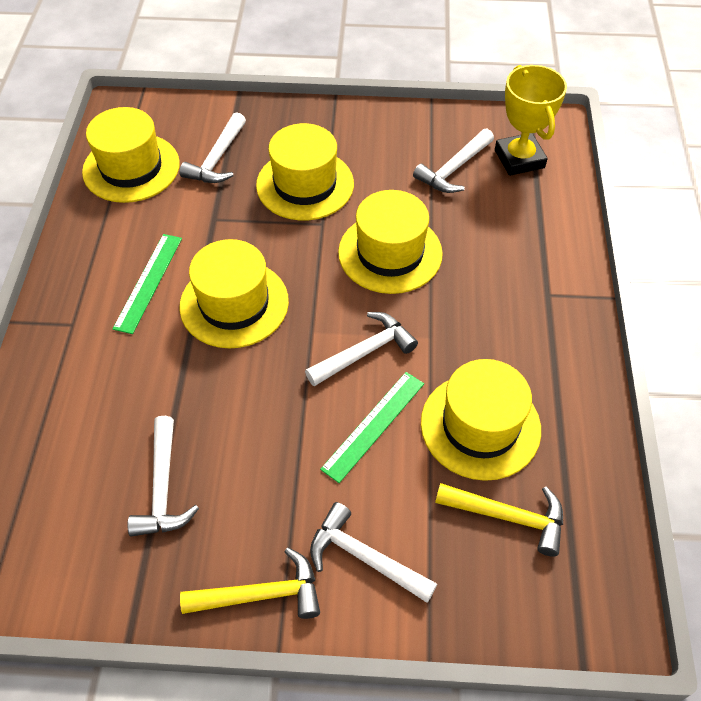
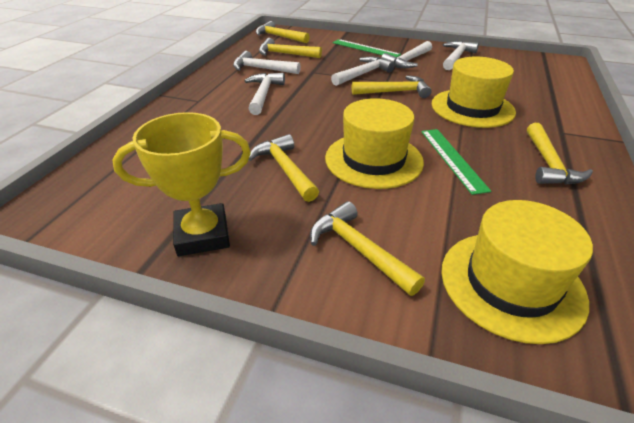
yellow hammer: [180,548,320,619] [435,483,563,557] = 2 -> [249,134,319,202] [256,21,310,43] [259,38,322,58] [310,201,425,296] [352,75,432,98] [527,123,593,185] = 6
yellow hat: [82,107,180,203] [179,239,289,348] [256,123,354,220] [338,190,443,294] [421,359,541,481] = 5 -> [325,98,424,189] [432,57,516,128] [441,200,593,344] = 3

